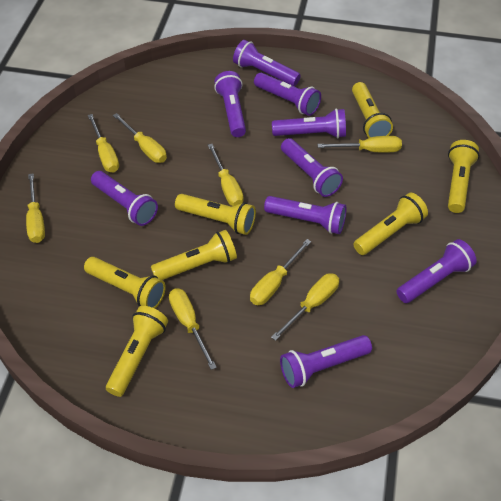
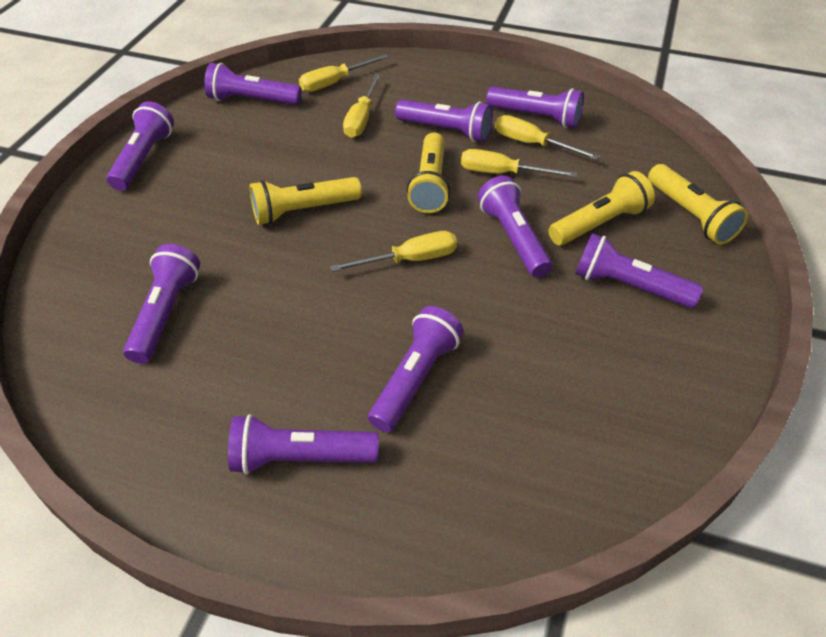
yellow flashlight: [84,257,166,309] [106,306,168,397] [151,230,237,280] [175,194,256,235] [352,82,393,138] [354,193,428,255] [448,140,480,213] = 7 -> [250,177,362,225] [407,133,450,213] [549,171,655,246] [648,164,748,245] = 4
yellow screwdriver: [26,174,45,243] [88,114,119,173] [113,113,167,163] [169,288,217,370] [208,144,244,206] [250,239,311,305] [271,273,339,341] [317,136,402,152] = 8 -> [299,54,389,92] [330,231,457,272] [343,74,381,138] [461,149,577,177] [495,115,600,160] = 5

